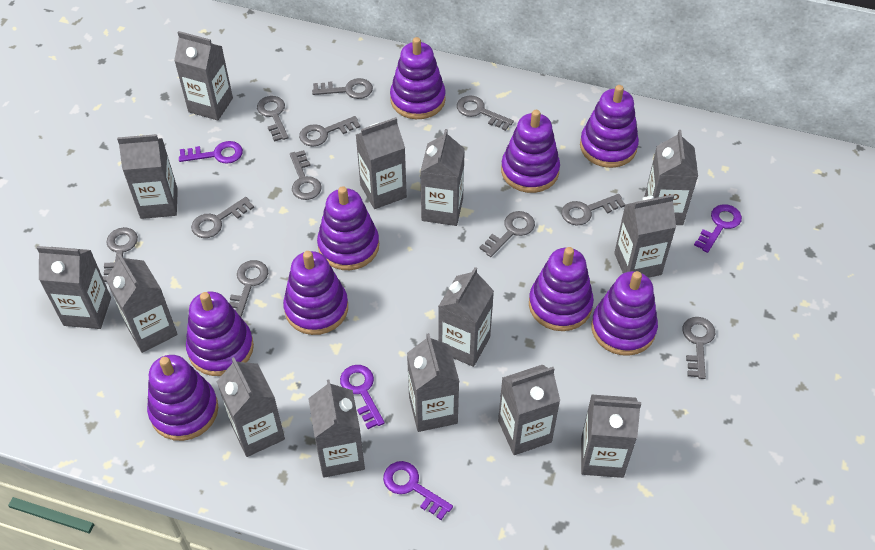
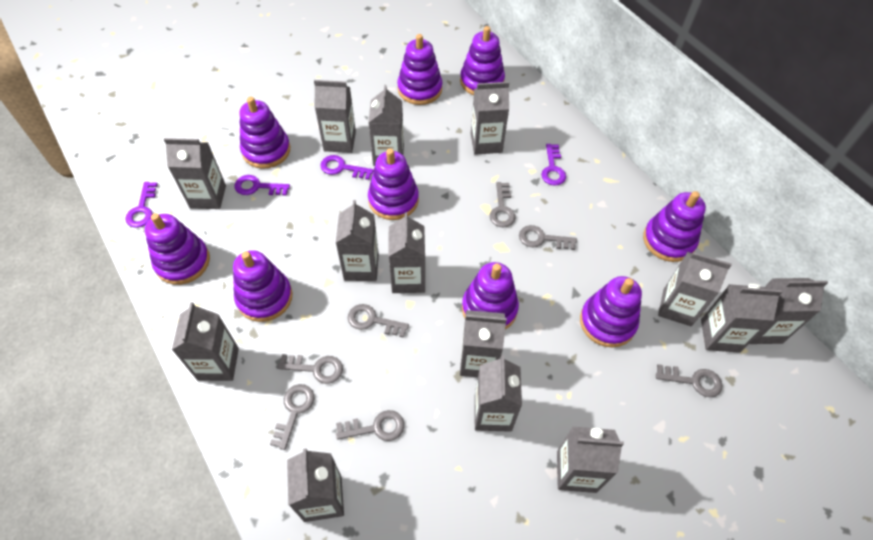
grey key: [102,227,138,282] [191,197,254,238] [229,260,268,317] [257,96,289,142] [290,150,322,200] [299,116,361,147] [312,78,373,99] [457,95,514,131] [479,211,535,257] [562,194,625,226] [682,317,715,379] = 11 -> [270,384,314,450] [278,354,343,384] [336,410,404,441] [348,304,409,338] [490,182,515,228] [519,225,577,250] [656,364,722,397] = 7

